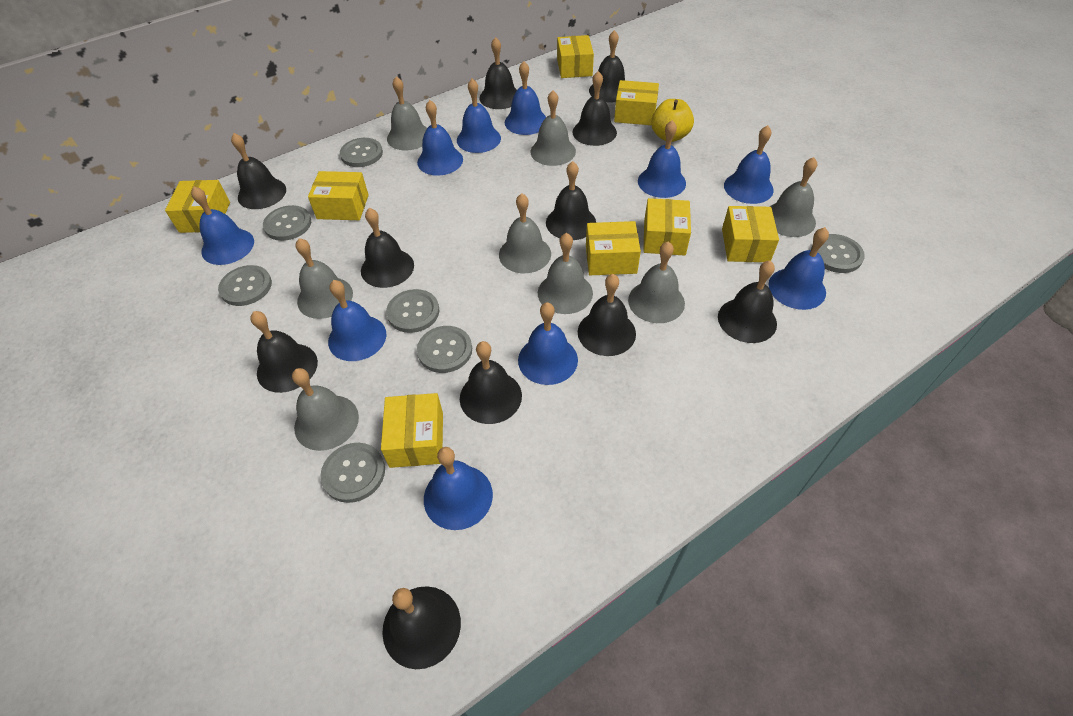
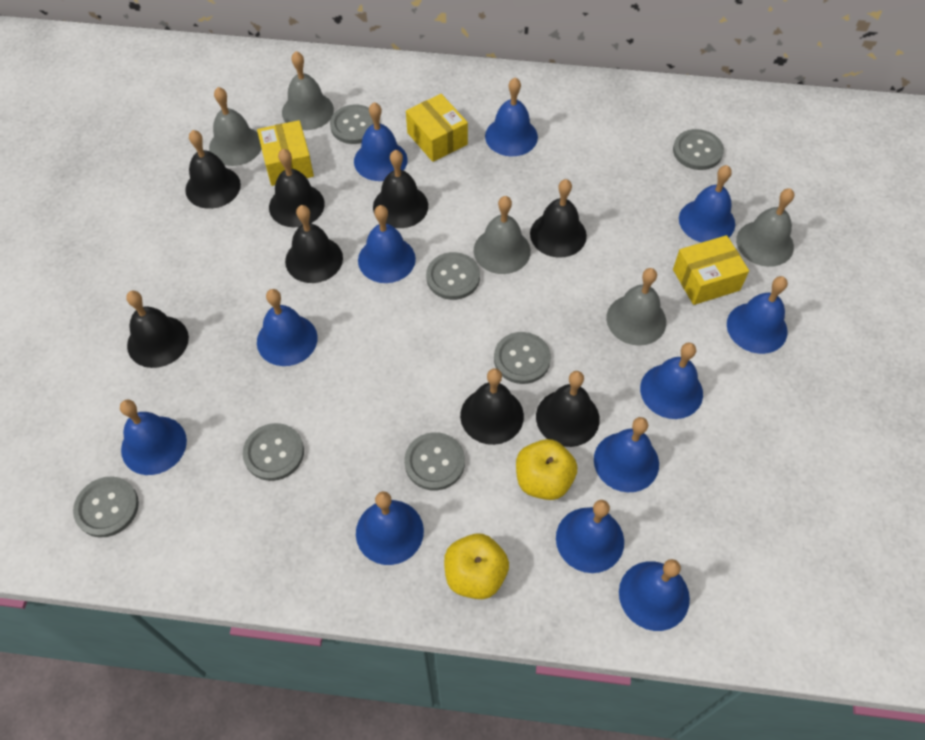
black bell: [231,133,286,209] [250,311,318,393] [361,208,414,288] [382,586,461,669] [460,341,522,424] [479,37,517,109] [546,161,596,240] [573,71,617,146] [578,274,636,356] [589,30,625,103] [718,260,777,343] = 11 -> [126,291,189,368] [185,130,241,209] [269,149,325,227] [285,205,343,283] [373,150,428,228] [460,368,524,445] [530,179,587,258] [536,371,600,447] = 8
blue bell: [191,187,254,265] [328,280,386,361] [417,100,463,176] [424,447,493,530] [457,79,501,153] [505,61,546,135] [518,303,578,385] [638,120,686,198] [724,125,774,204] [768,227,829,310] = 10 -> [120,400,187,475] [257,289,318,366] [354,102,408,181] [356,491,424,565] [358,205,416,283] [485,77,538,156] [556,500,624,573] [594,417,659,492] [619,559,690,631] [640,342,703,419] [679,165,735,242] [727,276,788,354] = 12
grey bell: [292,368,359,451] [296,238,353,319] [387,76,427,151] [499,193,551,273] [530,90,576,166] [538,233,593,314] [628,241,685,323] [769,157,817,237] = 8 -> [209,87,262,166] [282,51,334,130] [474,196,531,274] [606,268,666,346] [736,188,794,267] = 5
yellow apple: [651,99,694,142] = 1 -> [444,534,509,599] [516,439,577,500] = 2
yellow box: [165,180,230,233] [308,171,369,220] [381,393,443,468] [557,35,594,78] [586,221,641,275] [614,80,659,125] [643,198,691,256] [722,206,779,262] = 8 -> [257,120,314,186] [406,94,468,162] [673,235,749,305] = 3

